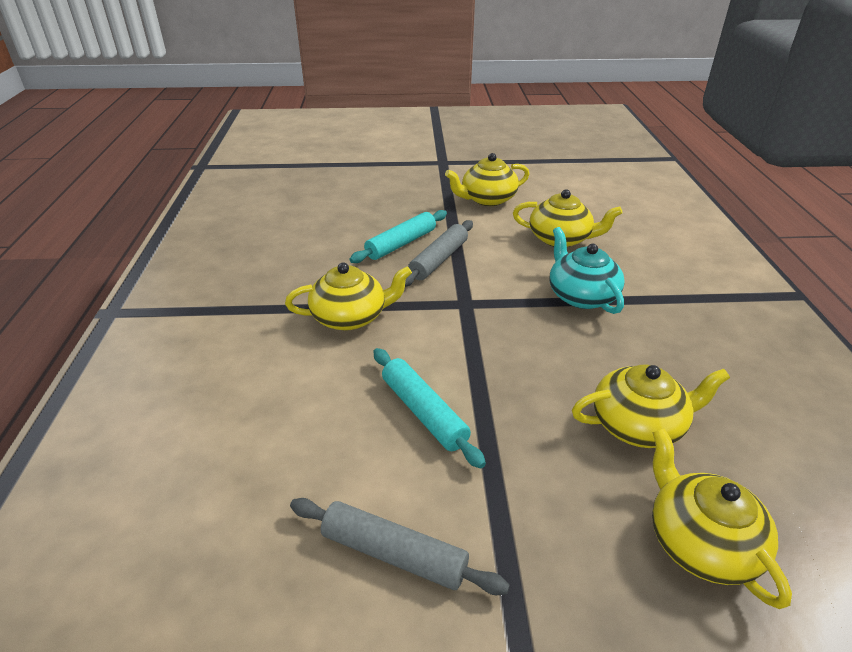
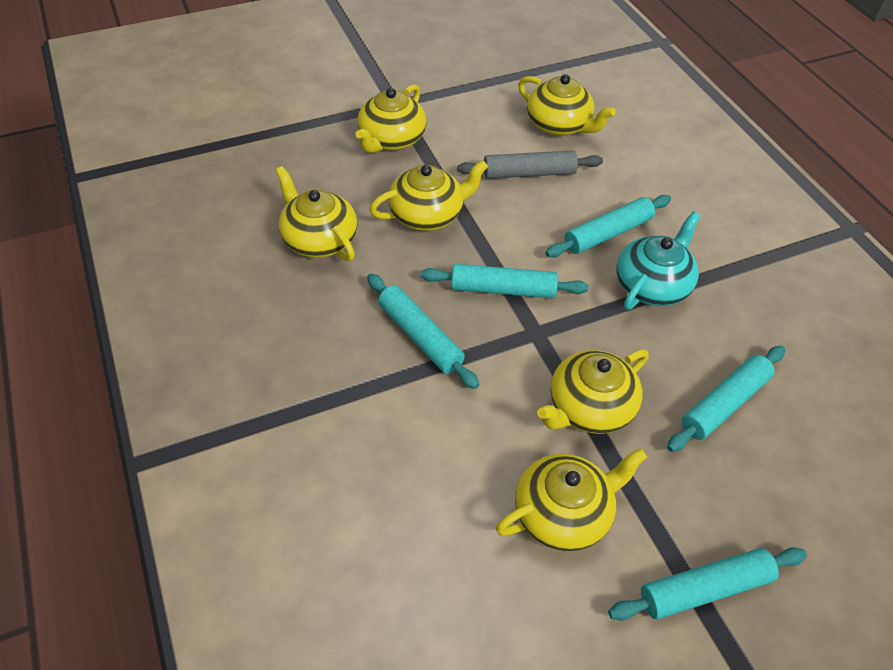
grey rolling pin: [290,498,510,595] [405,220,473,287] = 2 -> [457,150,603,179] = 1
turquoise rolling pin: [349,210,447,263] [373,348,486,468] = 2 -> [367,274,479,389] [421,264,589,298] [546,195,671,257] [608,548,807,621] [667,346,785,452] = 5
yellow teapot: [285,263,412,331] [445,153,529,206] [513,190,623,247] [572,365,730,448] [652,428,792,609] = 5 -> [275,166,357,261] [356,84,427,153] [370,160,488,231] [496,448,647,551] [518,74,616,136] [537,349,649,434] = 6

